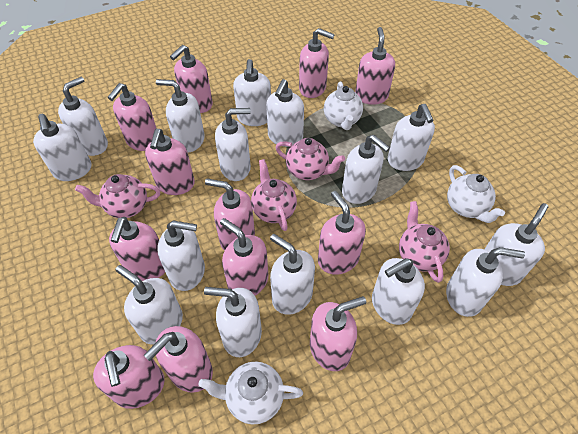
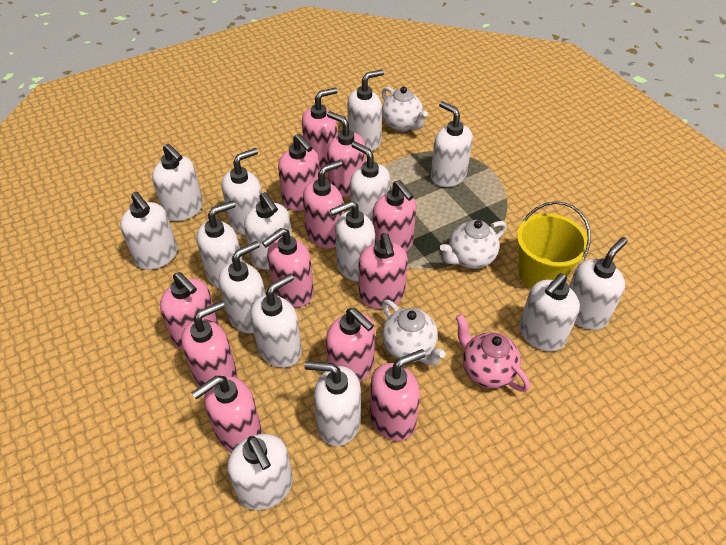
pink teapot: [75,174,160,218] [251,159,297,231] [275,138,345,180] [399,201,450,283] = 4 -> [455,314,530,392] = 1
yellow bucket: none = 0 -> [517,201,591,289] = 1

